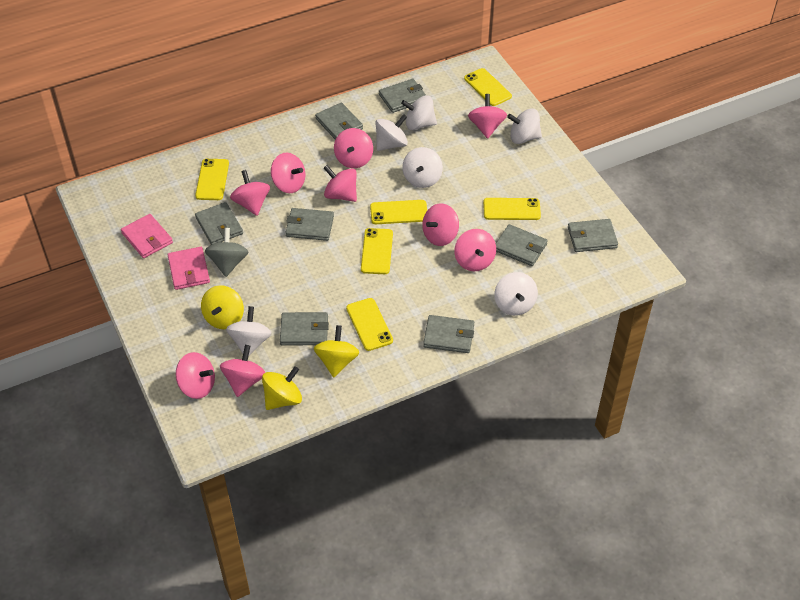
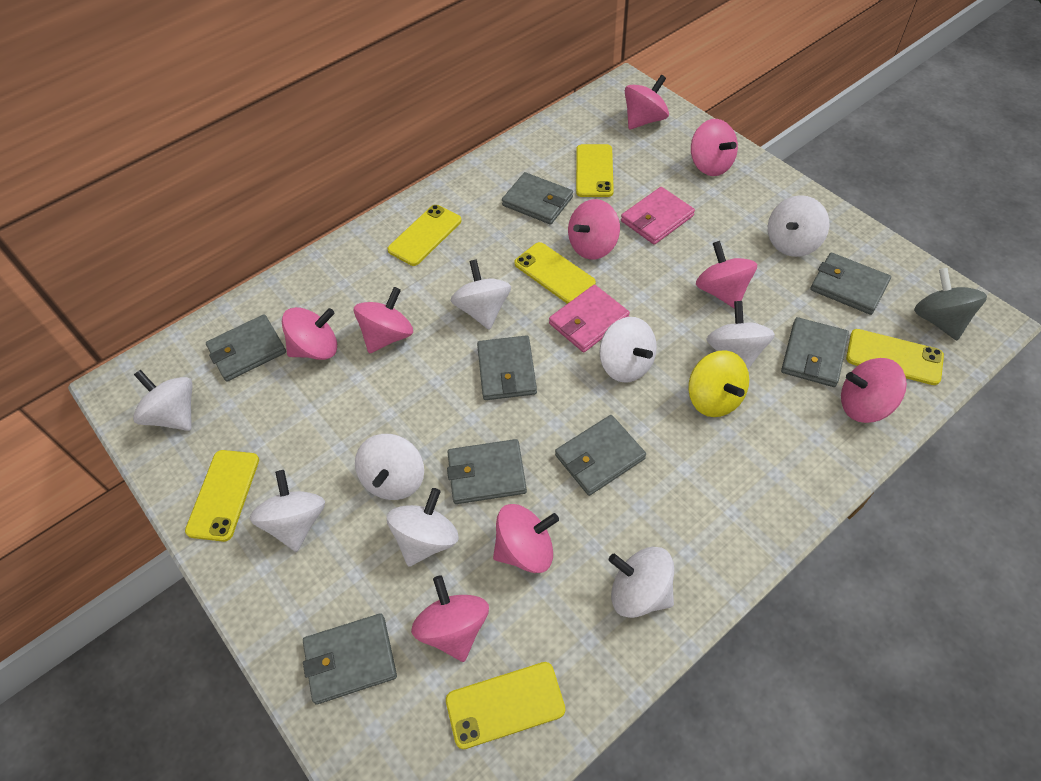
white spinning top: [226,306,272,357] [376,114,408,151] [401,95,437,130] [402,147,443,188] [494,272,538,316] [507,109,542,144] = 6 -> [133,370,192,431] [250,470,325,552] [355,434,424,500] [387,488,459,567] [451,259,511,330] [599,317,657,382] [609,547,674,618] [706,301,775,369] [768,195,829,257] = 9
yellow spinning top: [201,285,244,329] [262,366,302,410] [314,325,359,377] = 3 -> [688,350,749,417] = 1

